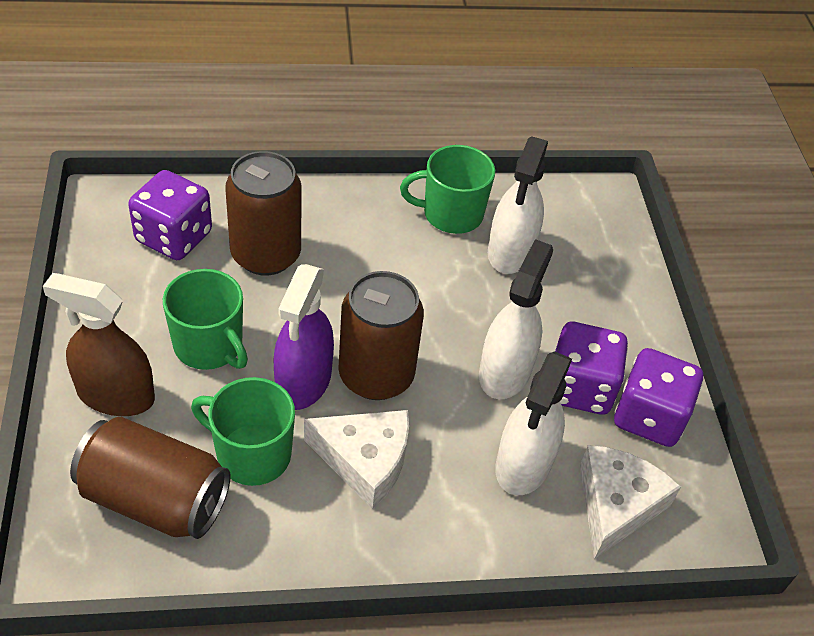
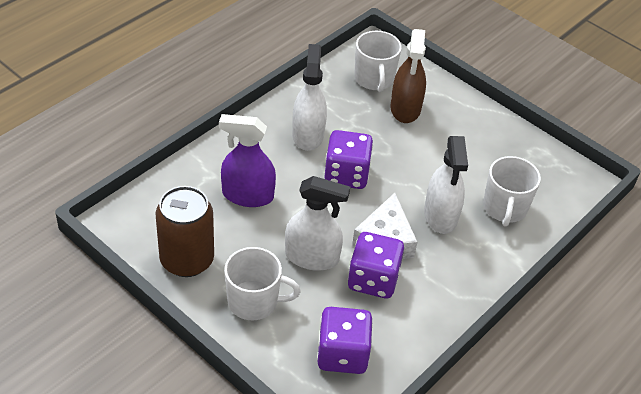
brown can: [70,417,231,539] [225,151,301,276] [338,271,424,400] = 3 -> [156,186,214,277] = 1
green mug: [163,269,248,370] [191,377,295,486] [400,145,495,234] = 3 -> none = 0
white cheese: [304,410,409,509] [580,445,681,559] = 2 -> [352,193,417,259] = 1
white mug: none = 0 -> [224,247,301,320] [354,31,402,92] [483,156,541,227] = 3

